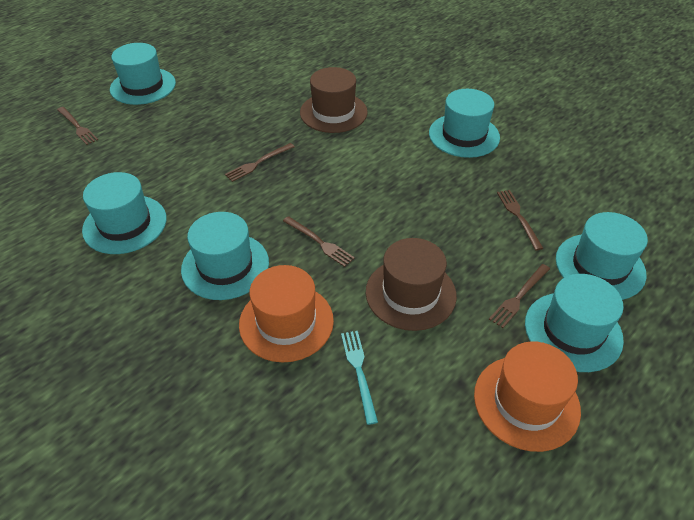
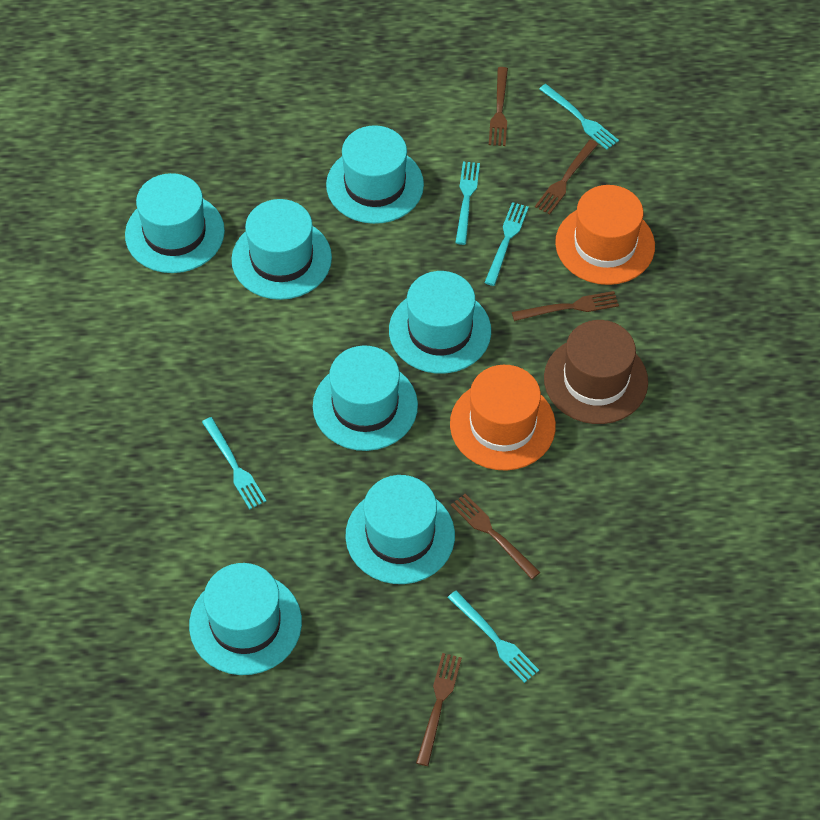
brown hat: [300,67,368,133] [366,238,457,331] = 2 -> [544,320,648,424] = 1
turquoise fork: [341,331,378,425] = 1 -> [202,417,266,510] [447,591,539,683] [455,162,480,245] [484,202,529,286] [539,84,619,150] = 5
turquoise hat: [82,172,167,254] [110,43,176,105] [181,212,269,300] [429,89,500,158] [525,274,624,372] [556,212,648,300] = 6 -> [125,173,225,273] [189,563,302,675] [231,199,332,300] [313,345,418,451] [326,125,424,224] [345,475,455,584] [389,271,491,374] = 7

